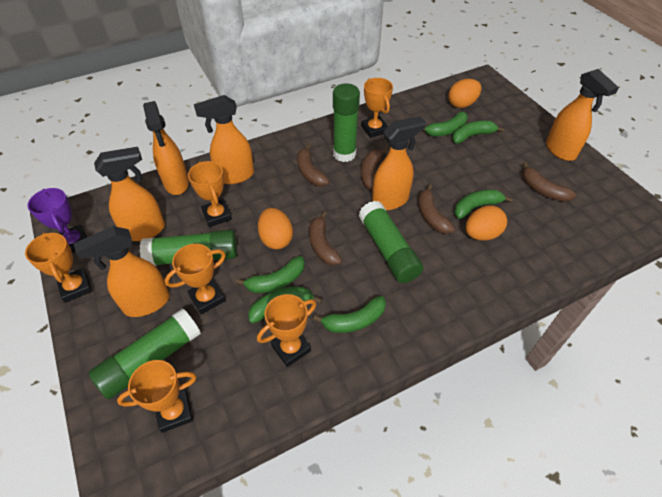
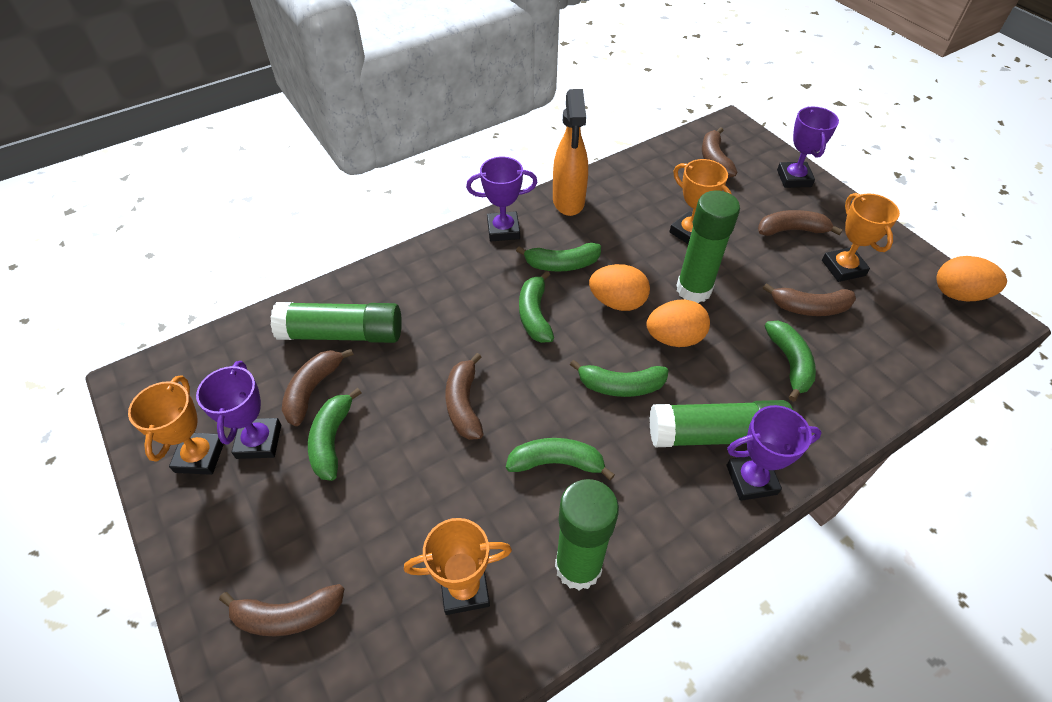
brown banana: [297,144,330,186] [309,211,342,266] [361,148,388,190] [418,184,455,234] [522,162,576,202] = 5 -> [219,584,344,636] [282,349,354,426] [445,353,483,440] [702,127,737,178] [758,210,843,236] [763,283,856,316] = 6
orange spray bottle: [74,226,170,317] [94,147,165,241] [143,101,189,195] [194,95,254,184] [372,116,426,210] [546,69,619,161] = 6 -> [553,89,588,216] = 1
orange trophy: [25,232,92,303] [117,360,197,433] [165,244,226,314] [188,161,232,227] [257,294,316,367] [361,78,393,138] = 6 -> [128,375,224,475] [404,518,512,615] [669,159,732,244] [822,193,900,282] = 4
purple trophy: [27,188,87,253] = 1 -> [196,361,281,459] [466,157,538,241] [727,405,822,501] [777,106,839,188] = 4

